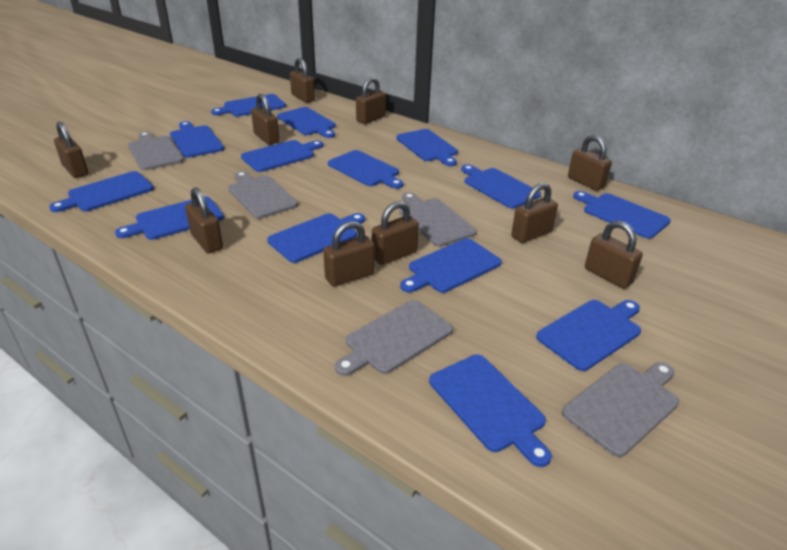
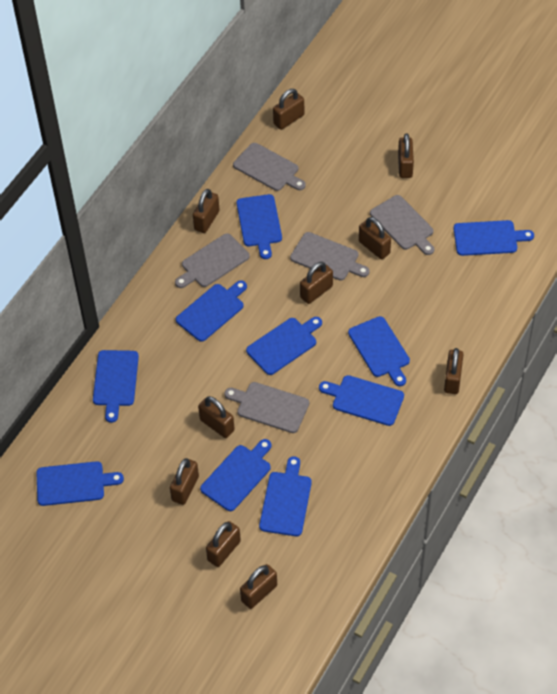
blue cutting board: [49,171,154,212] [115,196,224,240] [170,121,224,158] [211,94,286,117] [241,140,323,172] [267,213,365,263] [277,107,336,138] [328,150,404,189] [396,129,458,166] [400,238,502,293] [429,354,552,467] [461,164,541,208] [536,300,641,371] [573,191,671,239] = 14 -> [36,461,124,506] [93,350,139,423] [176,280,247,342] [200,439,272,511] [236,194,282,259] [246,317,322,375] [259,456,312,536] [319,375,404,426] [348,316,410,386] [454,220,534,256] = 10

